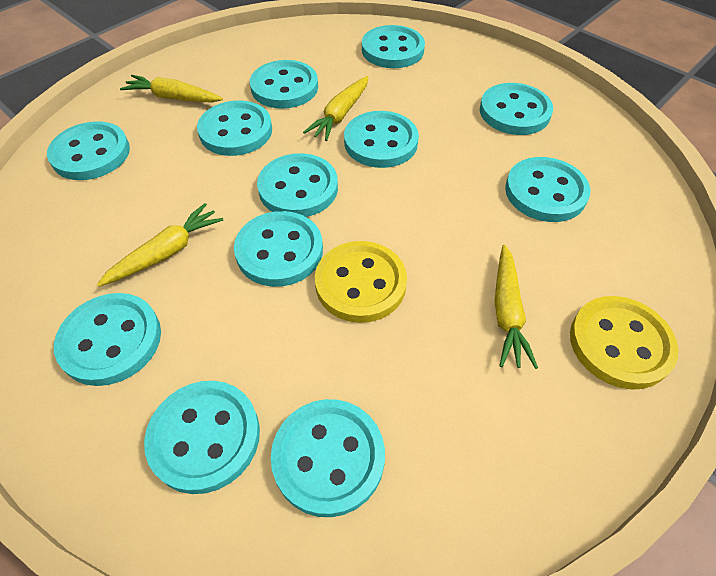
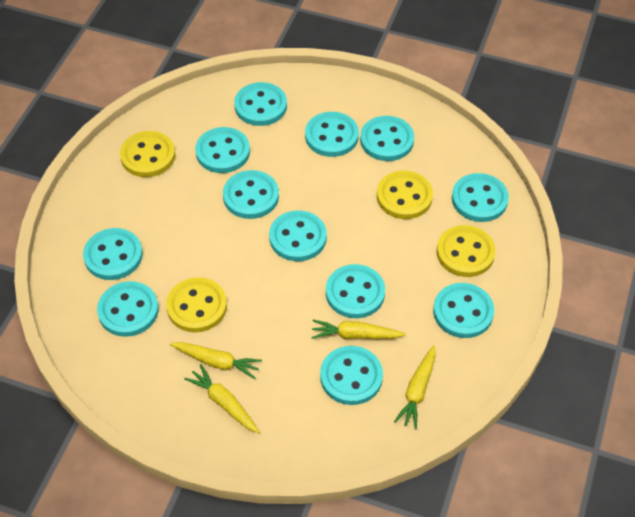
yellow button: [315,241,407,323] [570,296,679,390] = 2 -> [120,131,175,177] [166,277,227,332] [377,171,433,219] [437,225,496,277] = 4

